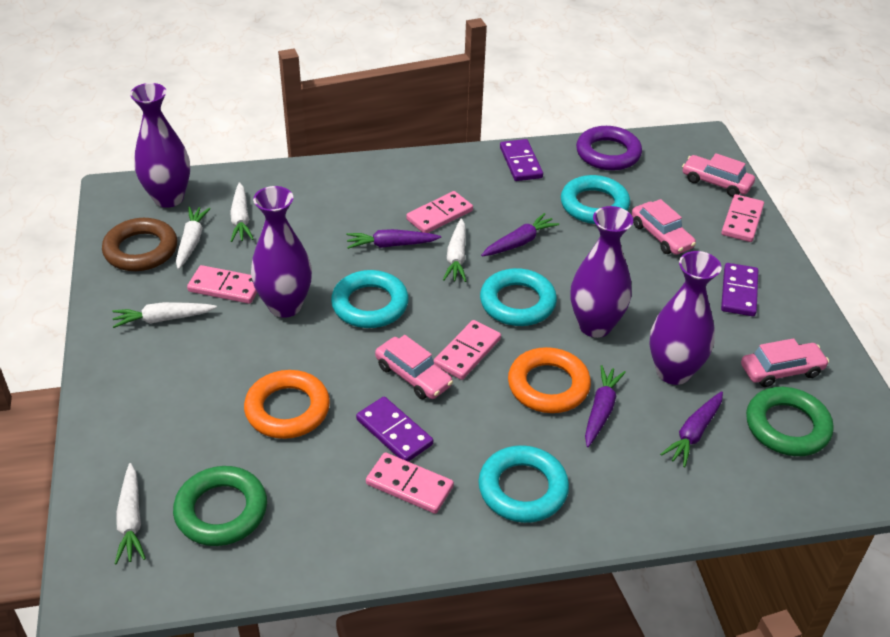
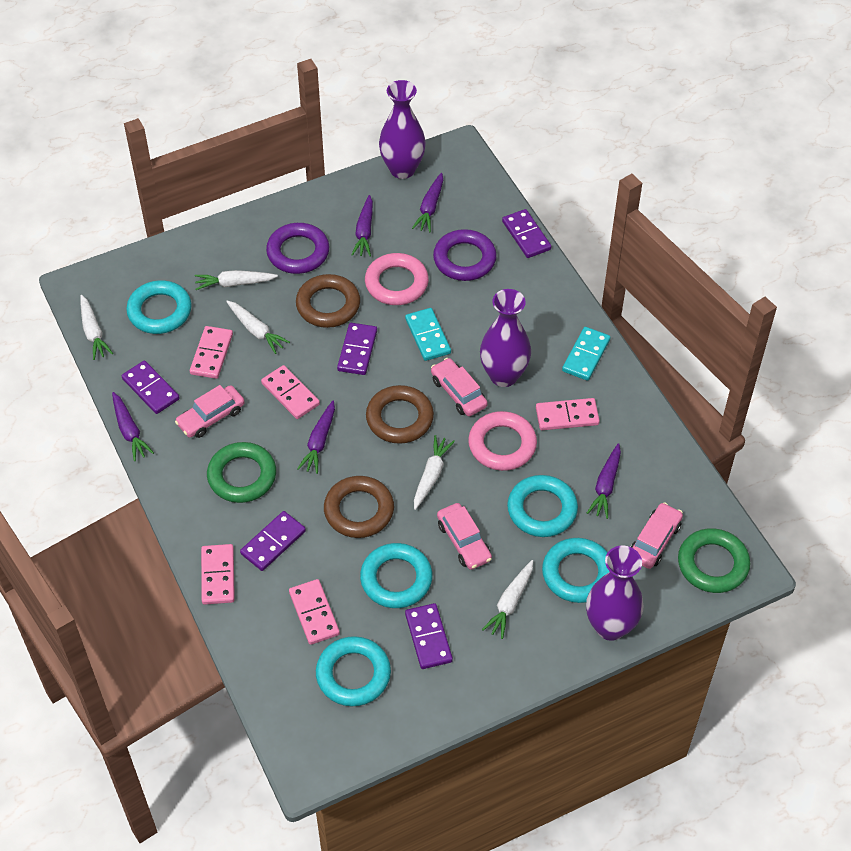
brown ring: [102,218,177,271] = 1 -> [296,274,360,328] [324,476,394,538] [366,385,434,444] = 3
orange ring: [244,370,330,439] [508,347,591,413] = 2 -> none = 0
pink ring: none = 0 -> [365,253,429,305] [468,411,537,471] = 2
purple carrot: [346,229,441,249] [481,213,559,257] [585,365,626,447] [660,391,723,467] = 4 -> [112,392,154,461] [297,401,335,474] [351,195,373,257] [412,173,443,232] [587,443,621,519] = 5
purple domino: [356,396,433,462] [500,139,543,181] [721,263,758,316] = 3 -> [122,361,180,414] [240,511,306,571] [337,323,377,375] [405,603,453,669] [502,209,551,258] = 5
purple ring: [576,126,642,171] = 1 -> [266,223,329,274] [433,229,497,281] = 2
purple vase: [130,83,190,208] [251,186,312,318] [571,206,633,338] [650,251,721,385] = 4 -> [379,80,426,179] [480,289,531,387] [586,545,643,641] = 3
turquoise domino: none = 0 -> [405,308,451,361] [562,327,611,381] = 2
turquoise ring: [331,270,409,328] [478,445,569,523] [480,268,557,326] [561,175,630,224] = 4 -> [126,280,192,334] [316,636,391,706] [360,543,433,608] [507,475,578,537] [542,538,610,603] = 5

